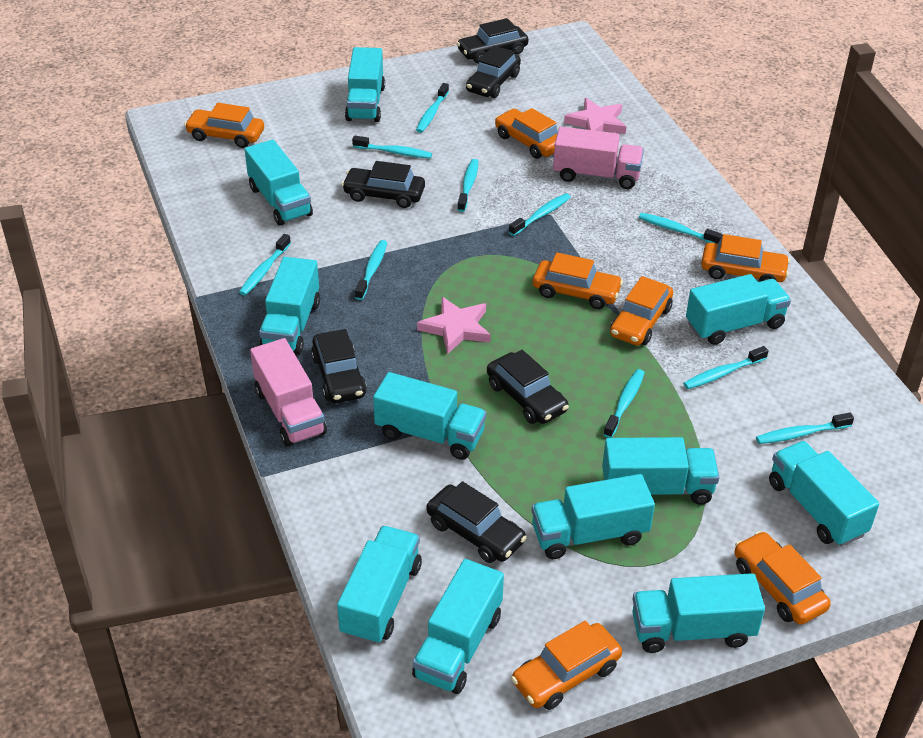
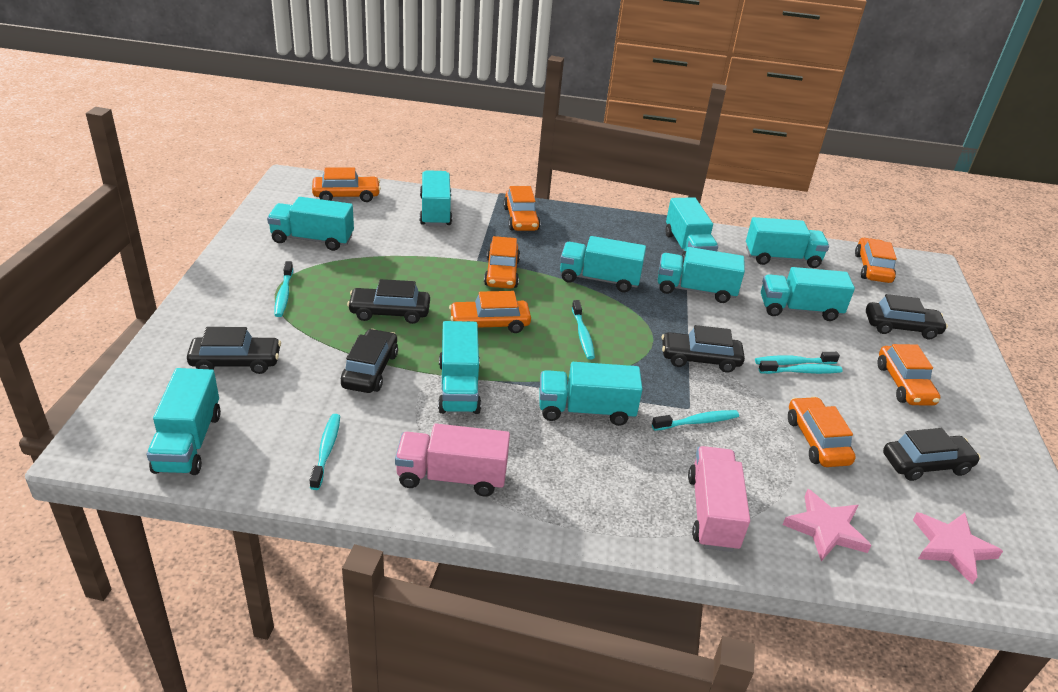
turquoise toothbrush: [239,234,291,296] [352,136,432,159] [355,240,387,300] [416,83,449,133] [457,159,478,212] [509,193,571,236] [603,369,645,438] [639,213,723,244] [683,346,769,389] [756,413,854,444] = 10 -> [274,261,293,317] [309,414,340,490] [572,300,595,360] [652,410,739,431] [755,352,840,365] [759,361,843,374] = 6
turquoise truck: [245,140,313,226] [259,257,320,355] [337,526,422,645] [345,47,385,122] [373,372,486,460] [412,559,504,694] [532,474,655,559] [602,437,720,505] [632,573,765,653] [686,274,791,345] [769,441,879,547] = 11 -> [147,368,221,475] [267,197,354,251] [420,170,452,226] [438,321,481,414] [539,362,643,426] [560,236,646,292] [658,247,745,303] [665,197,718,264] [746,217,829,268] [761,267,855,321] = 10

